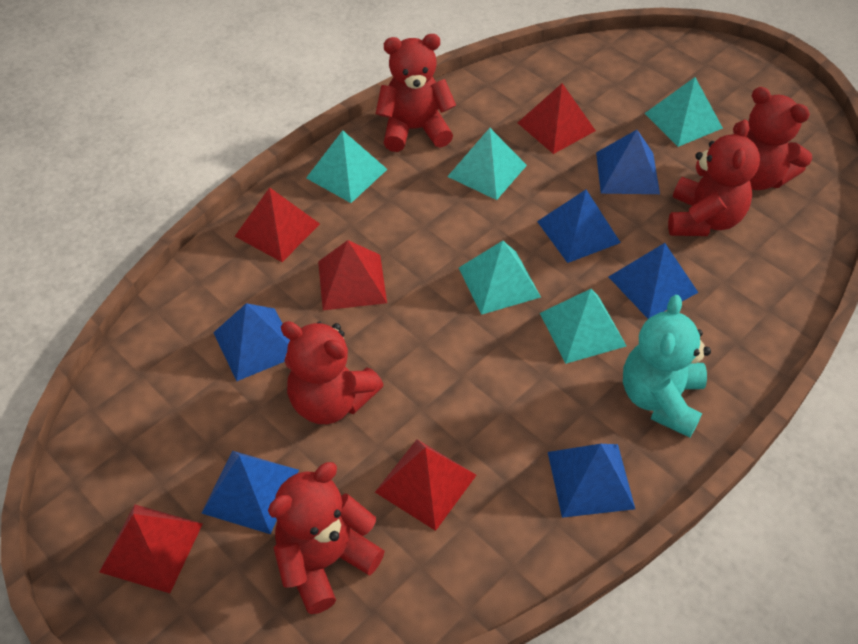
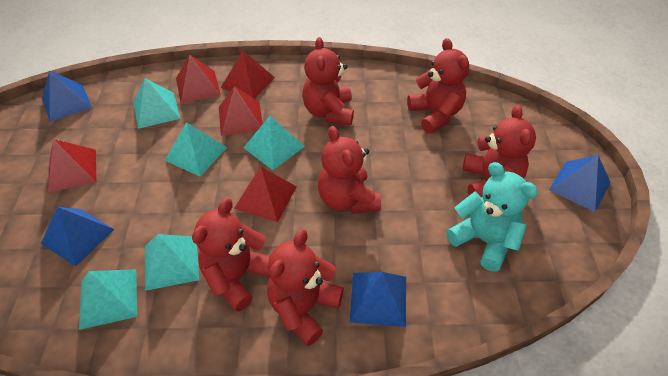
blue pyramid: [201,451,299,534] [213,303,290,381] [537,190,621,263] [548,444,635,518] [596,130,660,194] [609,243,698,319] = 6 -> [41,207,115,266] [42,70,92,122] [350,272,406,327] [549,155,610,212] = 4
red teddy bear: [268,462,385,614] [281,321,384,424] [376,34,456,152] [668,120,760,236] [733,87,812,190] = 5 -> [192,198,270,312] [267,229,344,346] [302,37,354,125] [318,126,381,214] [407,38,469,133] [463,105,536,197] = 6

